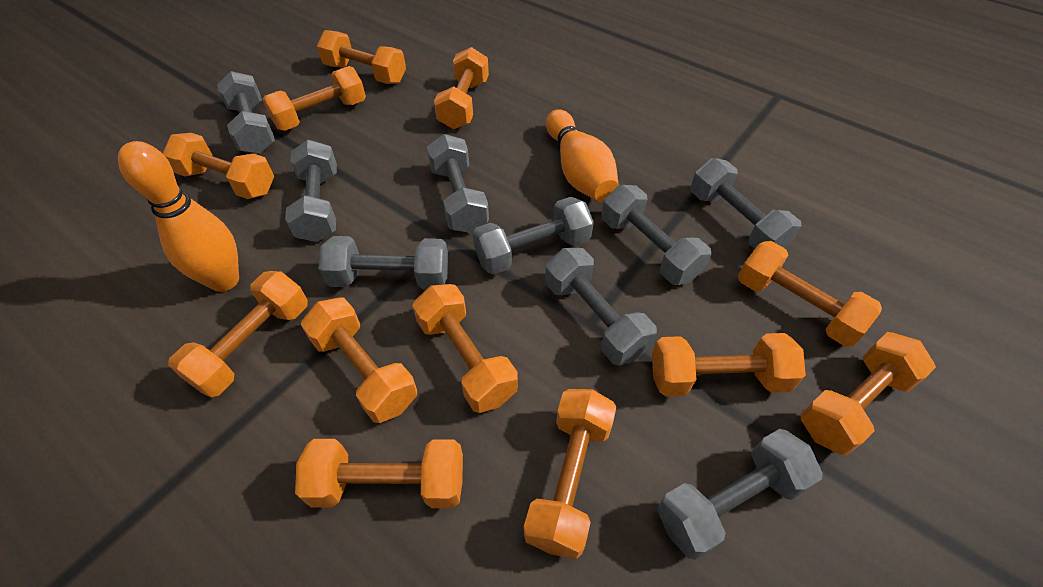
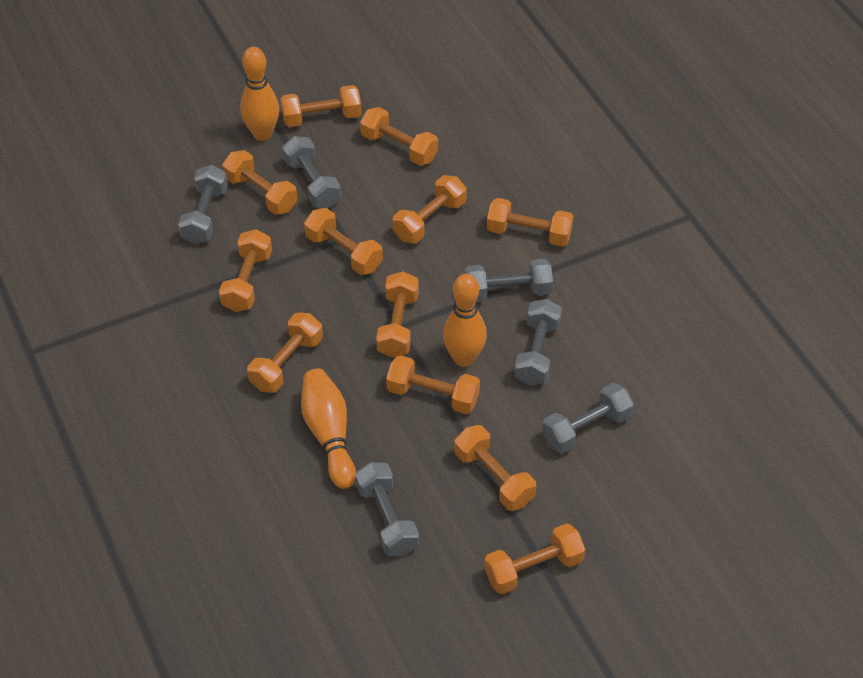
grey dumbbell: [217,71,275,154] [285,140,337,242] [318,236,448,289] [427,134,489,233] [473,197,594,275] [545,248,657,366] [602,185,711,285] [657,429,823,560] [691,158,802,249] = 9 -> [178,165,228,244] [282,136,341,208] [355,462,419,556] [465,259,553,301] [514,299,562,386] [542,383,634,454] = 6
orange bowling pin: [118,141,239,292] [546,109,619,202] = 2 -> [240,47,279,141] [301,369,356,489] [443,274,487,367] = 3

